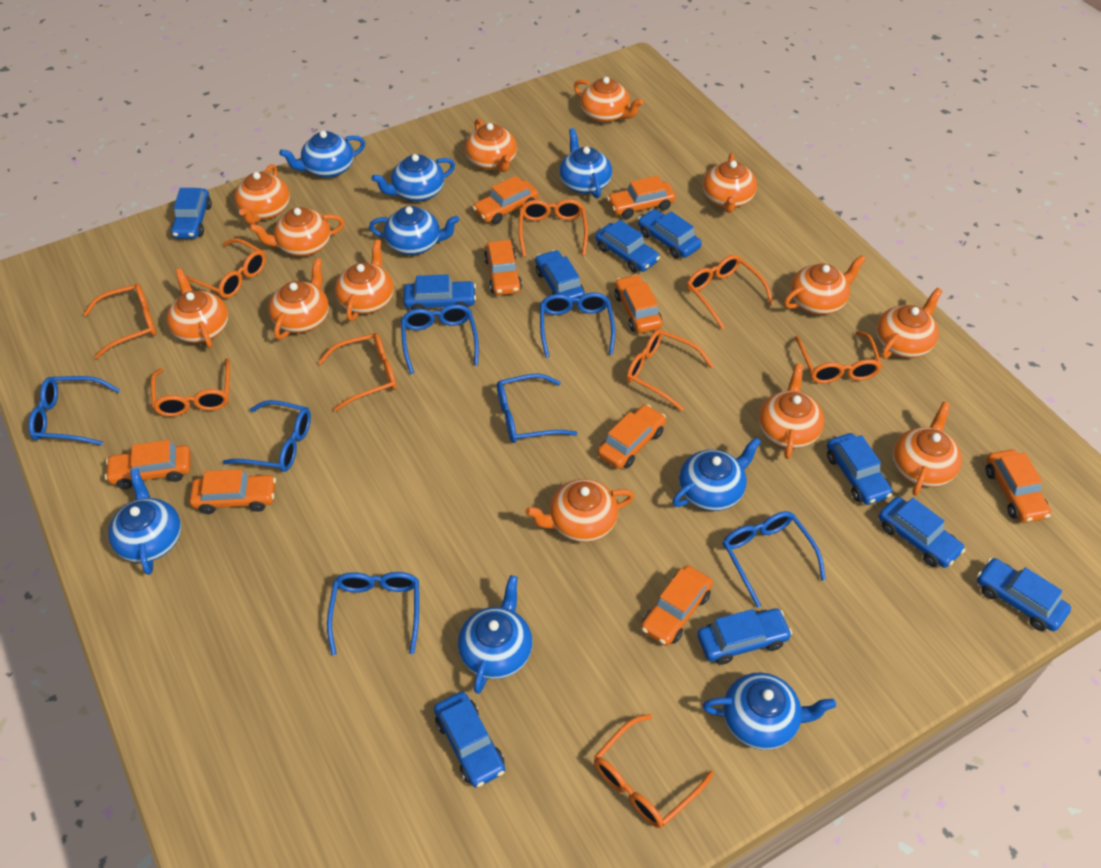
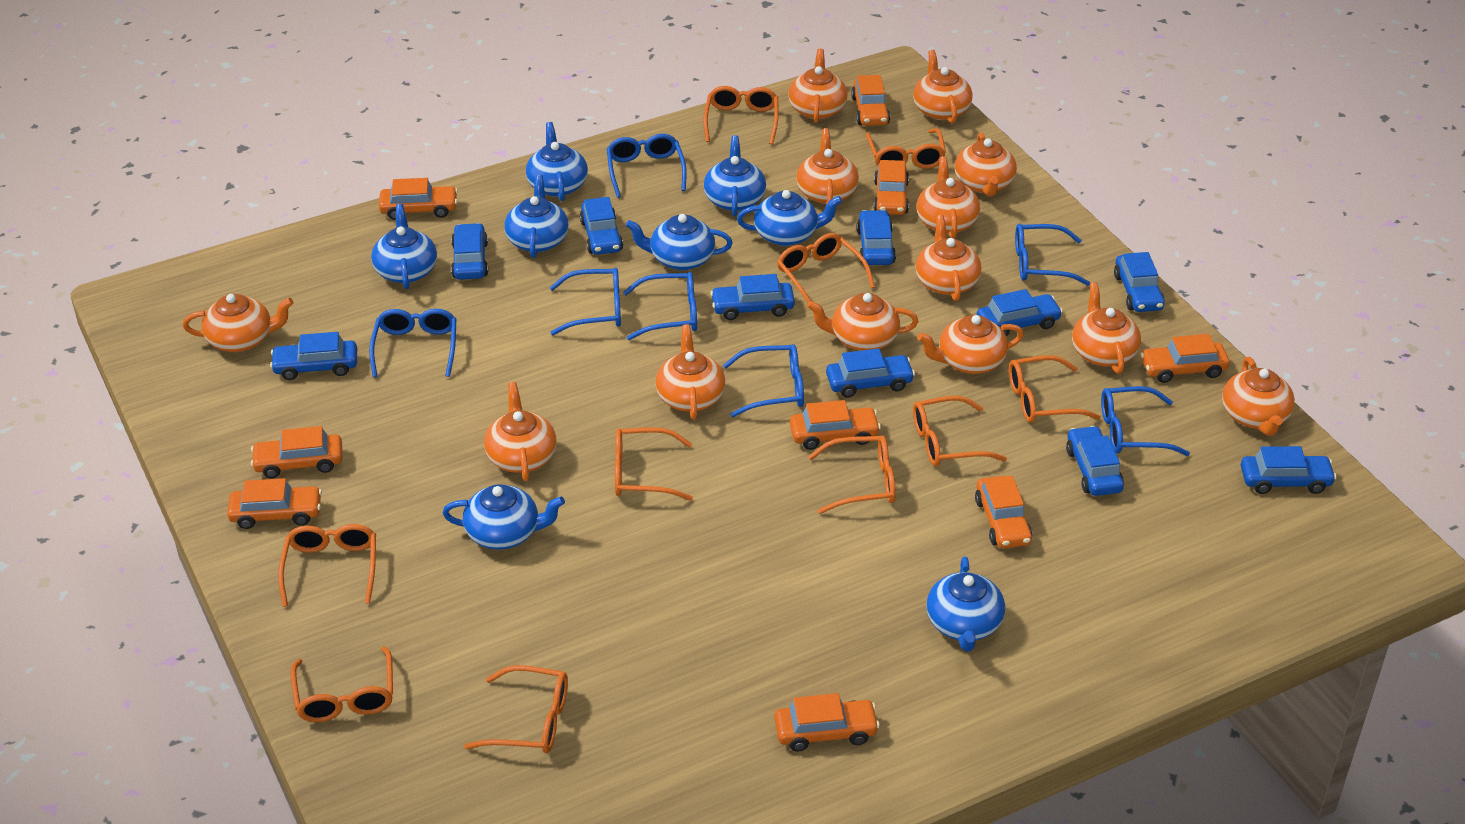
orange glasses: [83,283,156,359] [151,358,230,417] [187,238,266,298] [318,333,396,411] [519,199,588,257] [594,714,714,828] [626,329,713,411] [687,255,773,330] [795,331,882,383] = 9 -> [278,524,376,607] [290,646,393,722] [464,665,568,753] [615,427,693,501] [704,86,779,145] [777,233,875,303] [808,435,896,514] [866,128,946,169] [913,396,1007,466] [1009,355,1101,423] = 10

